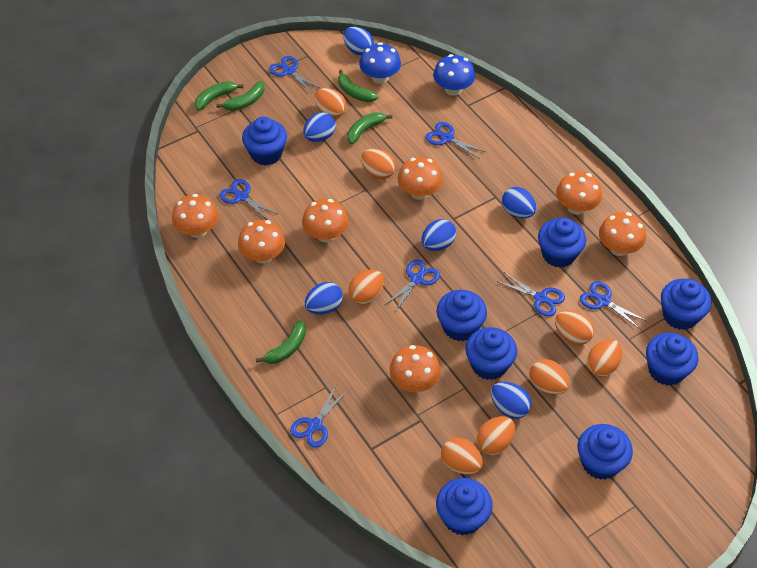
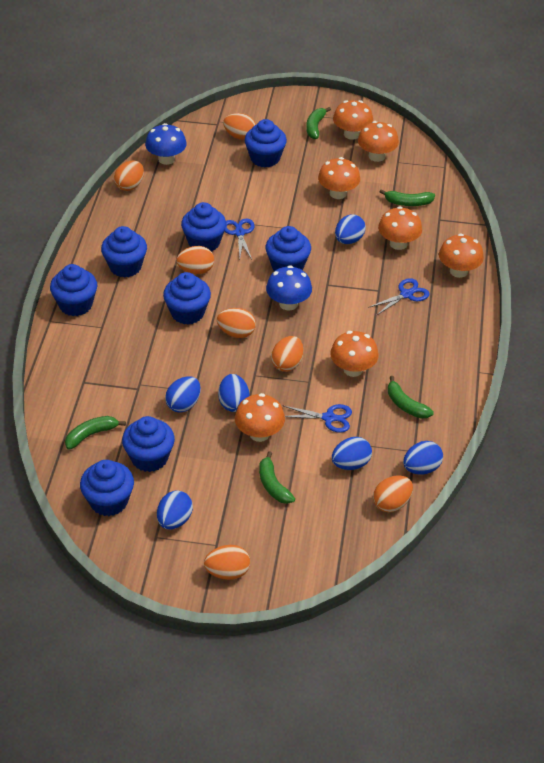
blue scissors: [219,179,277,220] [269,56,321,94] [290,385,348,448] [385,259,440,312] [426,122,486,159] [498,272,565,316] [580,281,647,330] = 7 -> [225,219,255,259] [282,404,352,433] [368,278,430,316] = 3
orange egg: [315,88,347,118] [348,269,384,304] [361,148,396,179] [441,437,483,474] [477,416,515,455] [530,359,570,394] [555,310,594,345] [587,339,622,377] = 8 -> [114,161,144,191] [176,246,214,274] [204,545,250,580] [217,308,256,338] [223,113,256,140] [271,336,303,372] [373,475,413,512] = 7

